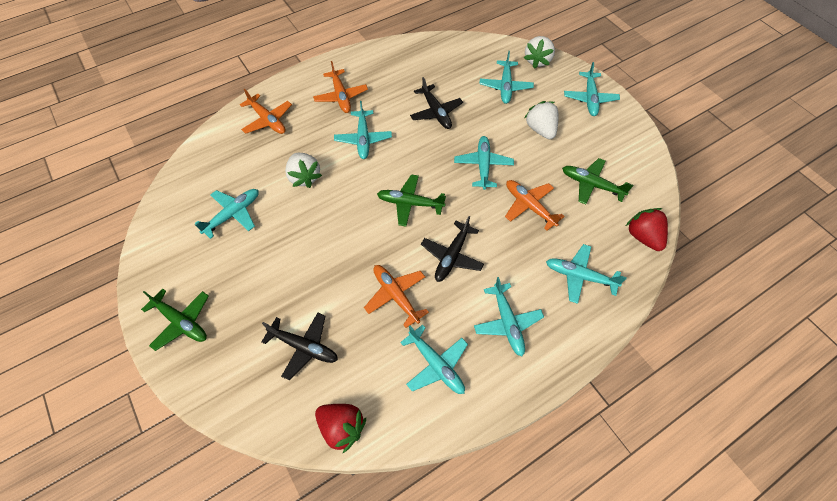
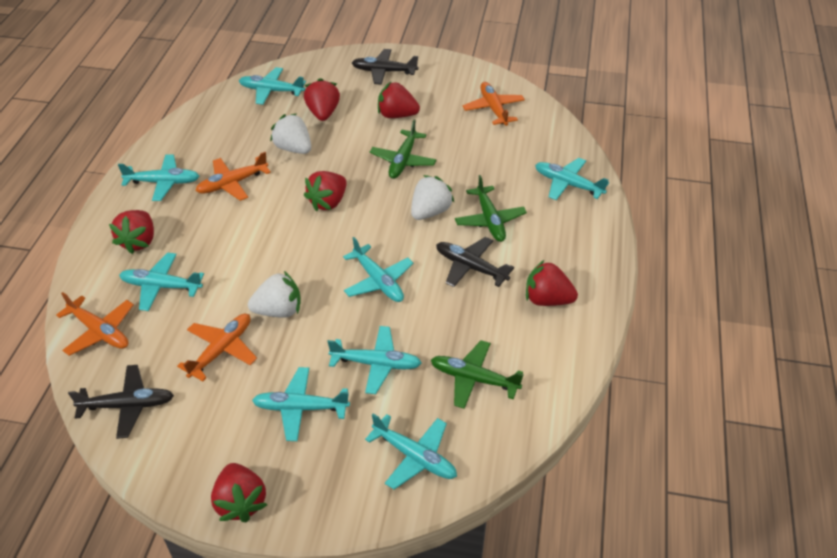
red strawberry: [315,404,366,453] [626,208,668,251] = 2 -> [109,210,154,254] [211,463,267,523] [304,78,340,121] [304,171,347,212] [378,81,420,118] [526,260,578,306] = 6

